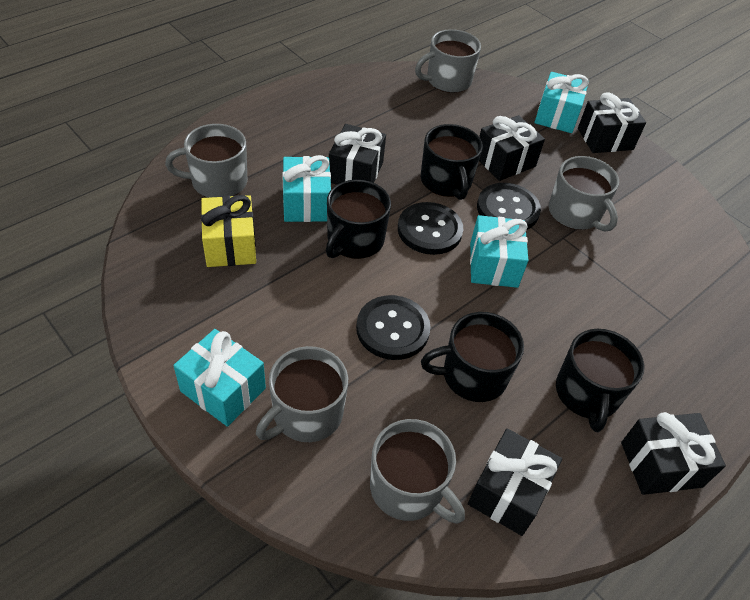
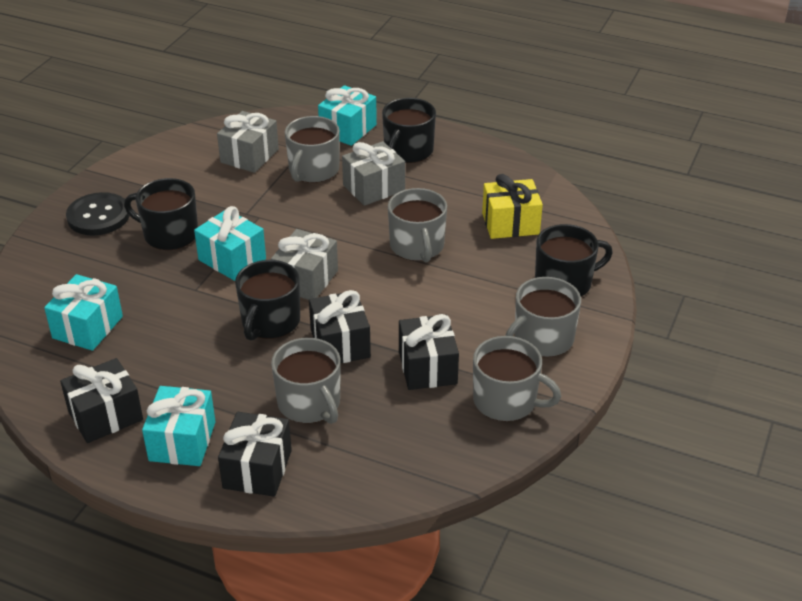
black button: [356,295,431,360] [398,202,463,255] [477,183,541,230] = 3 -> [66,192,130,235] = 1
black gift: [329,124,386,185] [468,429,562,536] [479,115,545,181] [578,92,646,153] [621,412,726,495] = 5 -> [60,358,143,443] [218,412,292,497] [309,290,371,363] [399,314,459,390] = 4
grey gift: none = 0 -> [217,111,279,173] [271,229,338,300] [342,141,405,206] = 3

